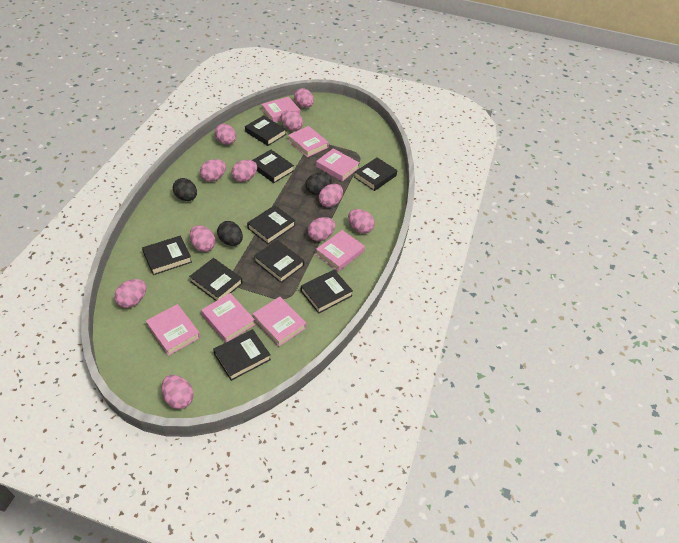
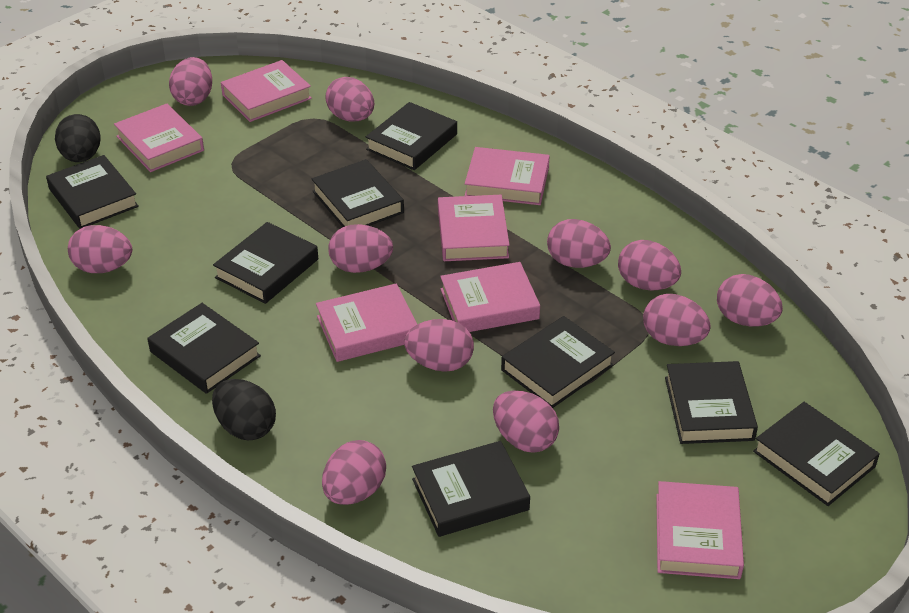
black egg: [173,178,197,201] [217,221,243,246] [306,173,332,195] = 3 -> [55,114,101,162] [212,379,276,440] = 2

